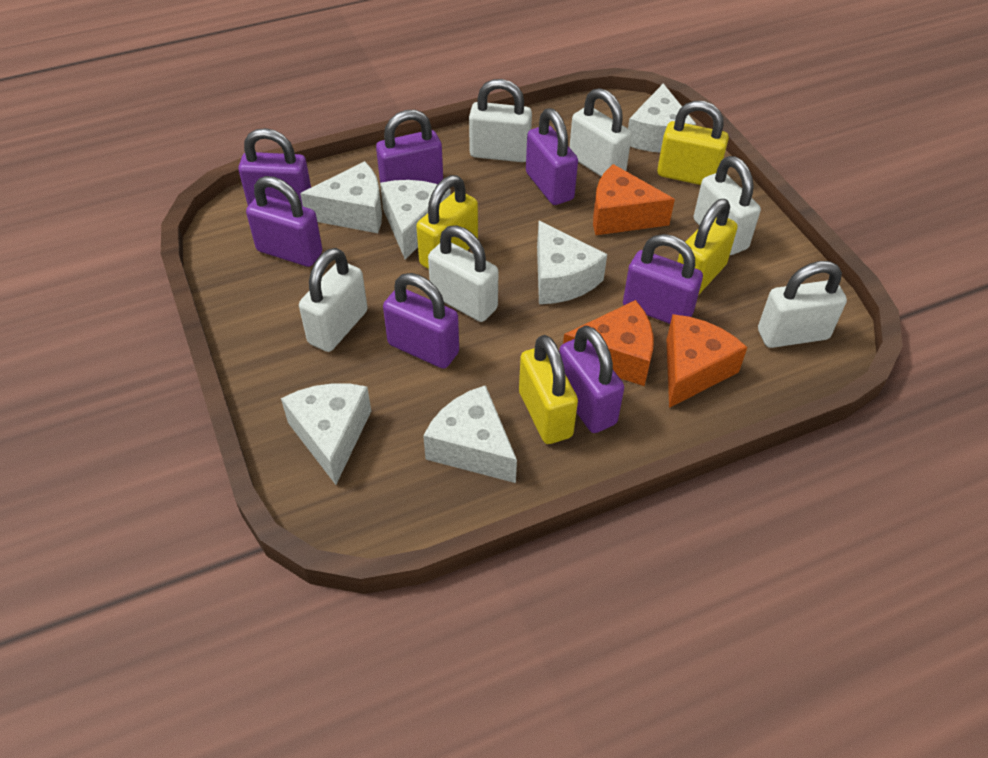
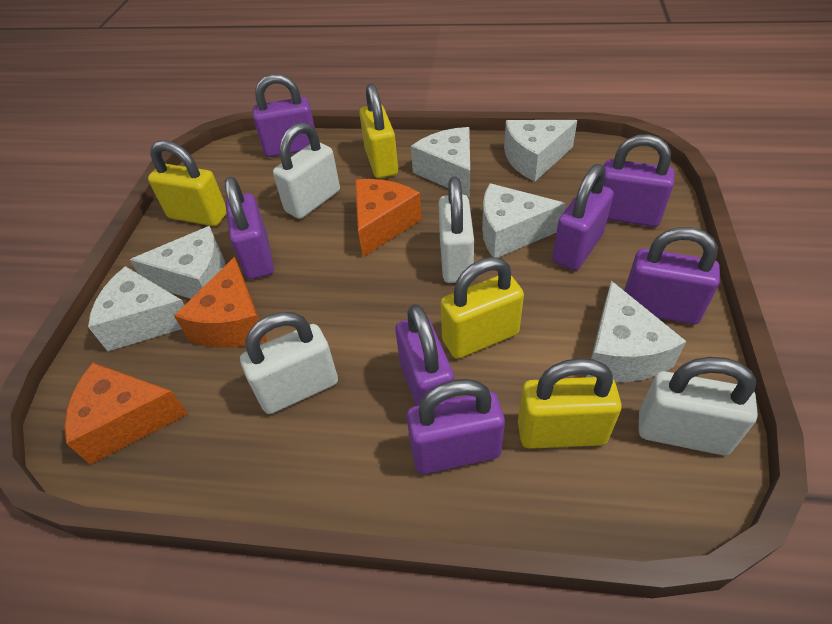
white padlock: [299,248,368,352] [428,225,499,322] [469,79,532,162] [569,88,632,177] [694,156,761,255] [758,261,847,348] = 6 -> [240,312,338,414] [273,122,340,219] [438,176,474,283] [638,357,758,455] = 4

